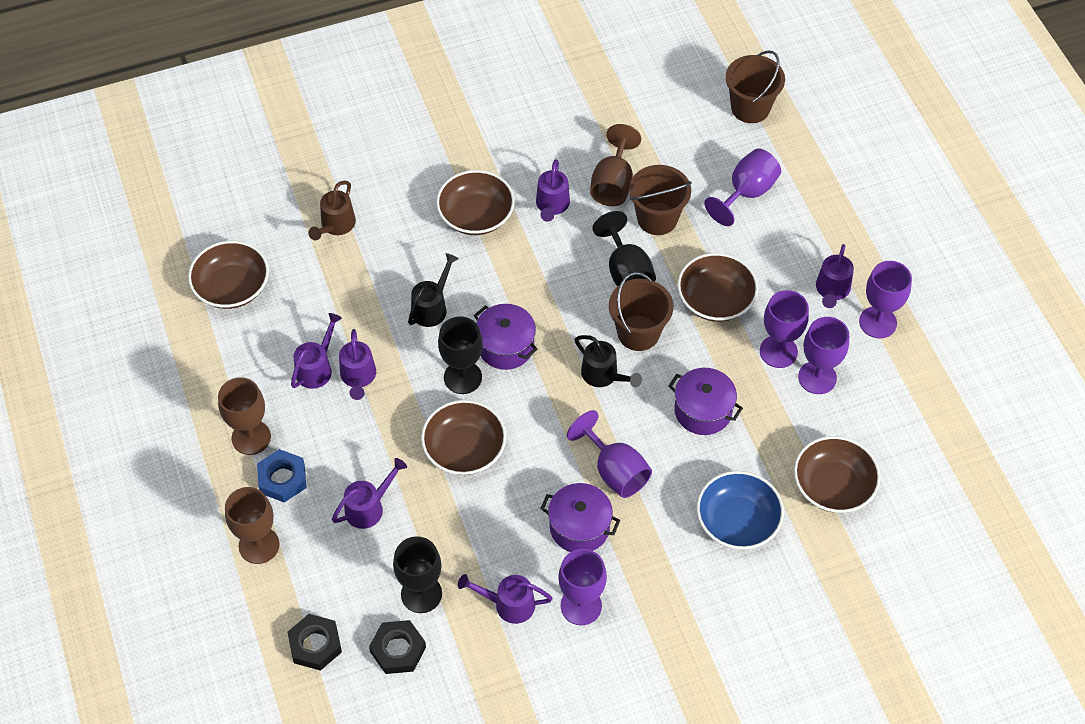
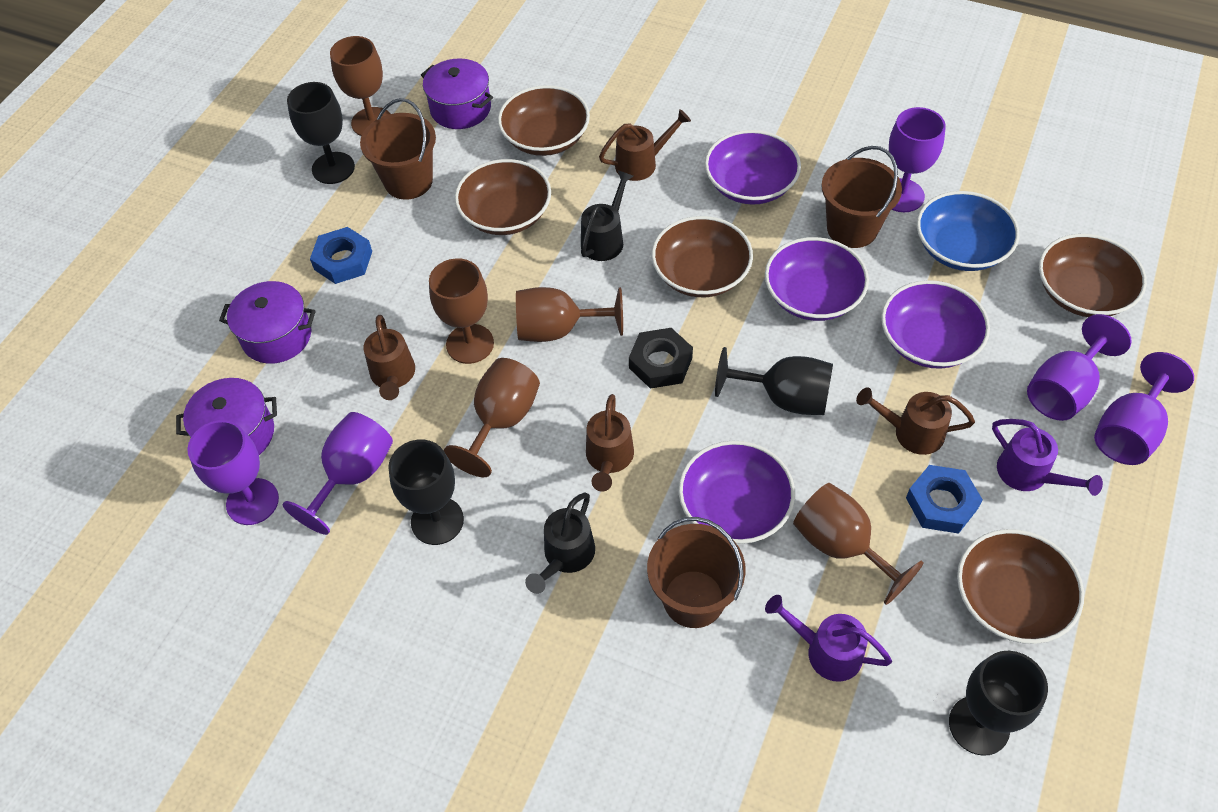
black goblet: [393,536,442,613] [438,316,483,394] [592,211,656,287] = 3 -> [287,82,355,184] [388,440,464,545] [715,347,833,415] [949,651,1048,756] = 4
black nut: [287,614,342,671] [369,620,426,674] = 2 -> [629,328,693,389] = 1
blue nut: [257,449,306,503] = 1 -> [310,227,372,284] [906,465,983,534] = 2
brown goblet: [218,377,271,455] [225,487,280,564] [590,124,641,206] = 3 -> [330,36,391,136] [429,258,494,364] [444,358,540,477] [516,287,623,342] [793,483,924,605] = 5
brown watering can: [308,181,356,240] = 1 -> [363,315,415,400] [586,394,634,492] [599,109,691,181] [856,387,975,455] = 4
purple bowl: none = 0 -> [678,441,795,544] [705,130,801,205] [765,237,869,321] [881,280,990,369] = 4
purple goblet: [558,549,607,625] [567,410,652,498] [704,148,781,226] [760,290,809,368] [798,317,849,394] [859,261,912,338] = 6 -> [187,420,279,525] [283,412,393,535] [889,107,946,212] [1027,314,1131,421] [1094,352,1194,465] = 5
purple watering can: [291,313,342,389] [332,458,407,529] [339,329,376,400] [458,574,552,624] [536,159,570,222] [816,244,854,308] = 6 -> [765,595,892,682] [992,419,1103,496] = 2

